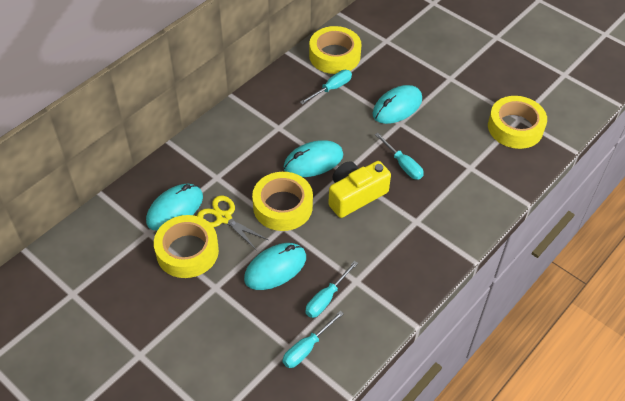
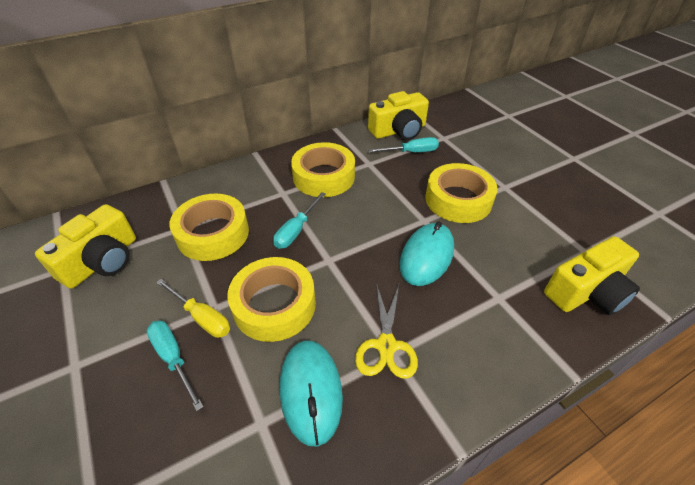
turquoise mouse: [146,184,203,231] [244,243,306,290] [284,140,343,177] [372,85,422,124] = 4 -> [280,340,343,447] [400,222,454,286] = 2
turquoise screwdriver: [283,311,344,368] [300,70,352,105] [305,261,358,318] [375,133,424,180] = 4 -> [147,320,204,411] [273,192,326,249] [368,137,439,153] = 3
yellow camera: [328,161,391,218] = 1 -> [35,204,136,289] [368,91,429,140] [544,236,640,315] = 3
yellow screwdriver: none = 0 -> [156,279,230,338] = 1

